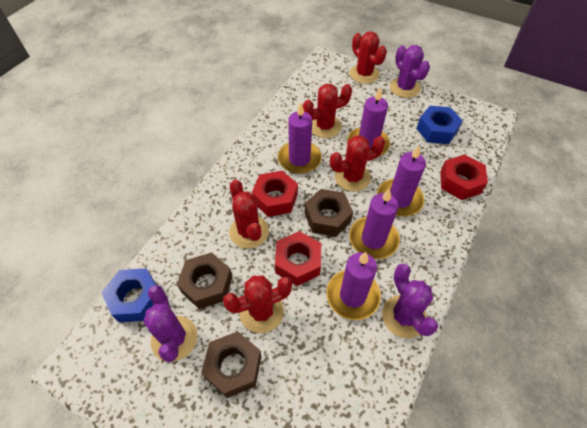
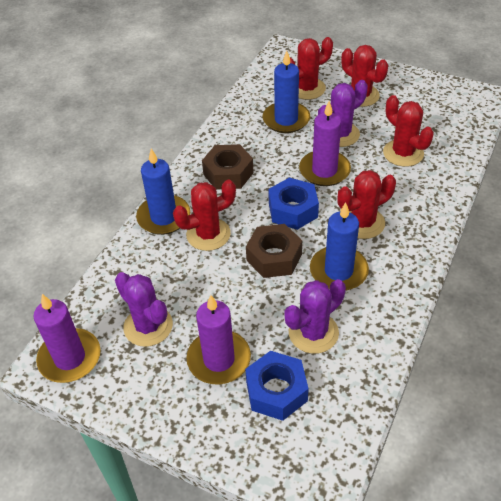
blue candle: none = 0 -> [136,149,190,235] [263,51,310,133] [310,202,369,291] = 3
brown nut: [177,252,232,309] [201,332,261,398] [305,189,353,237] = 3 -> [202,144,253,190] [246,224,302,278] = 2
purple candle: [278,102,322,174] [326,252,381,320] [347,87,390,157] [349,188,400,259] [377,145,426,216] = 5 -> [33,294,101,383] [187,295,251,385] [299,101,351,186] = 3
red nut: [252,171,298,217] [275,231,321,286] [440,154,488,200] = 3 -> none = 0

